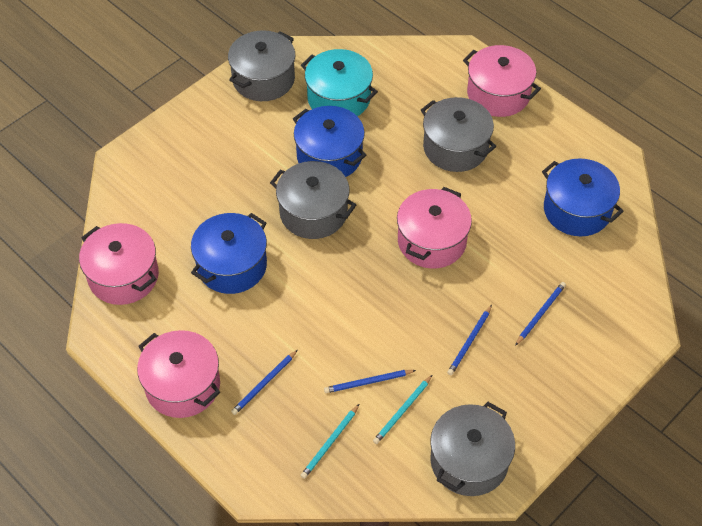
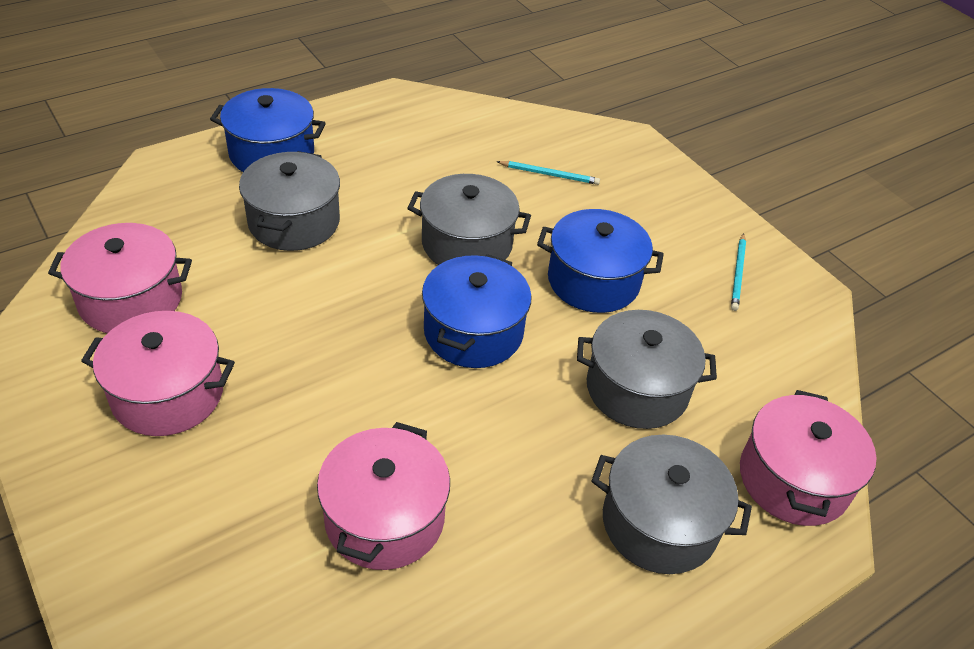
blue pencil: [231,350,298,415] [324,370,416,393] [447,305,492,375] [515,282,566,346] = 4 -> none = 0
turquoise pot: [301,49,378,116] = 1 -> none = 0

